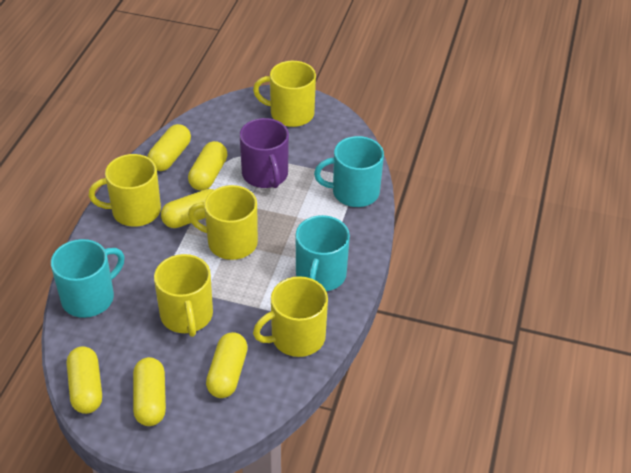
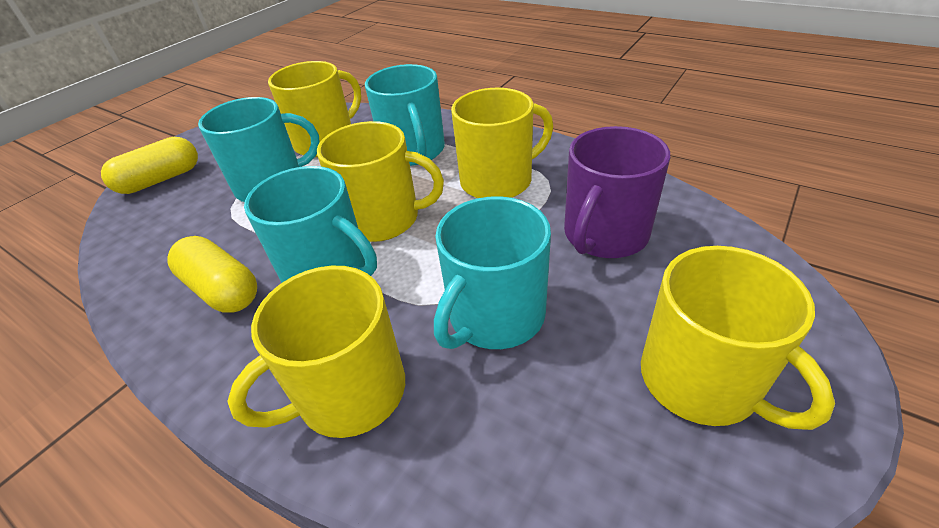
turquoise mug: [51,239,124,318] [296,215,350,291] [314,136,384,207] = 3 -> [198,97,320,202] [244,166,377,283] [365,64,445,166] [434,196,551,349] = 4
yellow capsule: [67,346,102,414] [133,357,166,426] [148,124,191,171] [161,189,213,228] [188,141,228,191] [206,332,248,398] = 6 -> [101,137,198,194] [168,236,257,313] = 2

